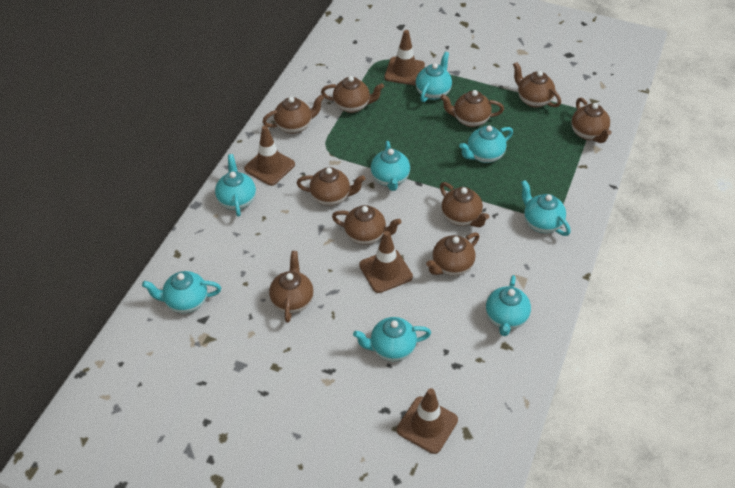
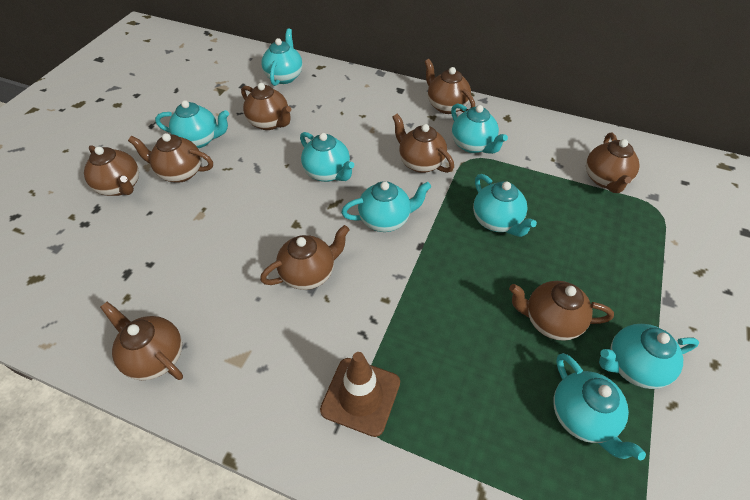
brown teapot: [262,95,324,134] [269,251,314,323] [297,167,365,206] [321,76,384,113] [332,205,401,245] [426,232,479,276] [440,90,504,127] [440,182,489,227] [513,62,561,108] [571,98,611,143] = 10 -> [84,145,139,196] [100,302,183,380] [128,133,213,182] [241,83,292,130] [260,225,349,290] [392,114,454,173] [424,59,475,114] [509,281,614,341] [586,132,640,193] = 9
brown traffic cone: [244,125,295,186] [359,231,413,293] [384,30,425,85] [397,388,458,454] = 4 -> [320,352,400,437] = 1

